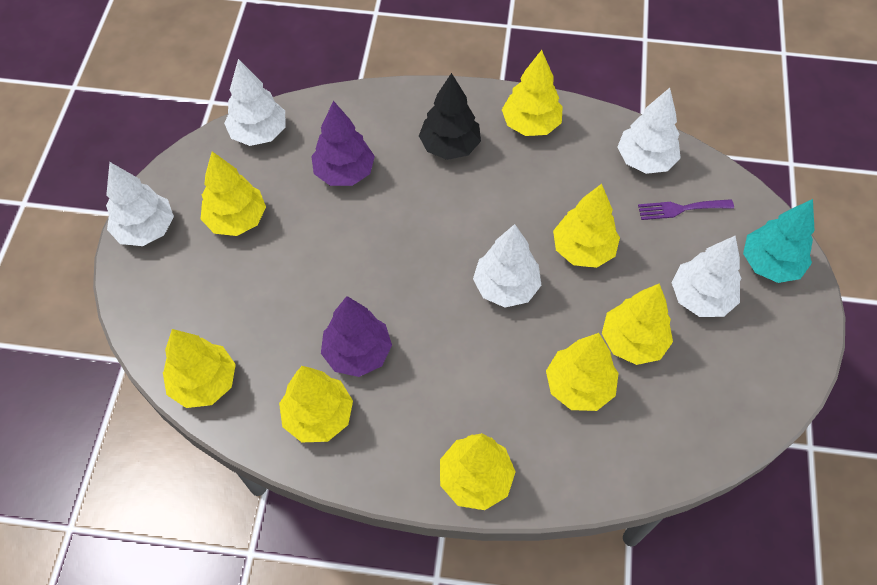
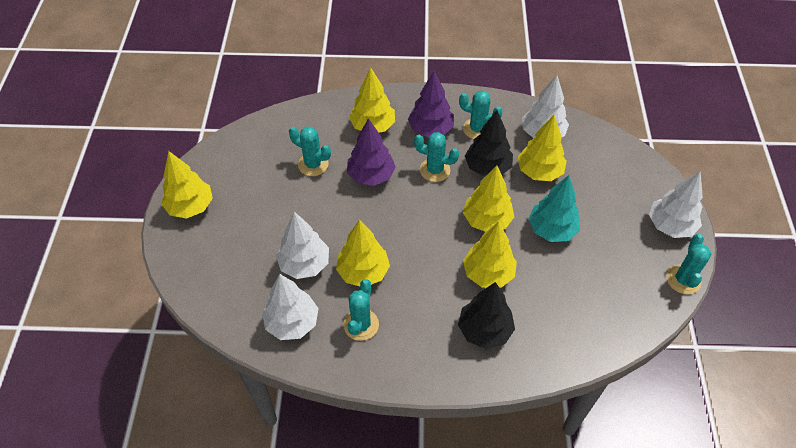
black tree: [419,73,481,160] = 1 -> [458,282,515,349] [465,110,513,177] = 2
purple fork: [638,199,734,220] = 1 -> none = 0
turquoise cactus: none = 0 -> [289,127,331,176] [343,279,379,341] [414,132,459,182] [459,91,503,139] [666,234,711,294] = 5
white tree: [106,162,174,246] [224,59,285,146] [473,224,541,307] [617,88,681,174] [671,236,742,317] = 5 -> [262,274,319,340] [276,212,329,279] [522,75,569,138] [649,171,703,238] = 4
yellow tree: [163,329,236,408] [200,151,266,236] [279,366,353,442] [440,433,516,510] [502,50,563,136] [546,333,619,411] [553,184,620,268] [602,283,673,365] = 8 -> [161,151,213,219] [336,220,390,286] [349,67,395,132] [463,165,515,232] [463,221,517,288] [518,115,567,181] = 6

